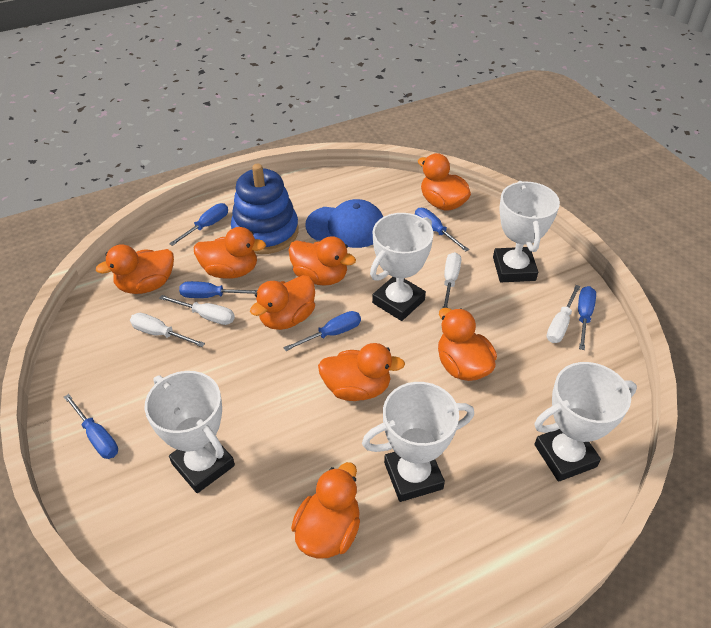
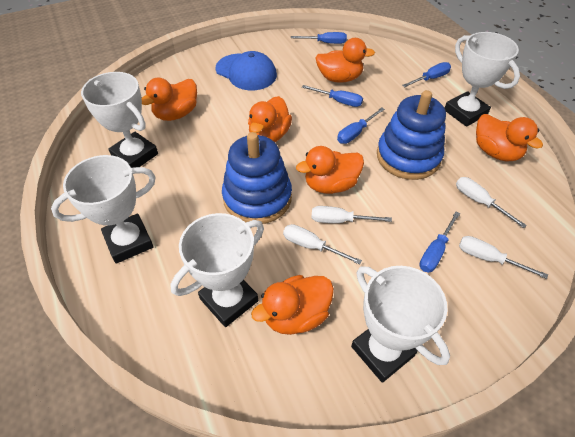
blue screwdriver: [64,394,118,459] [169,203,228,246] [179,281,257,298] [283,311,361,351] [415,208,469,252] [578,286,596,350] = 6 -> [291,32,347,44] [302,85,363,107] [337,107,385,144] [402,62,451,87] [419,211,460,273] = 5
blue stacking toy: [231,164,299,254] = 1 -> [222,132,292,224] [377,90,446,180] = 2
orange duck: [96,244,174,294] [194,227,266,279] [250,275,315,330] [288,236,356,286] [291,462,360,558] [318,343,405,401] [418,153,471,211] [438,308,497,381] = 8 -> [141,78,197,121] [248,96,292,142] [251,275,334,335] [296,146,364,194] [315,38,375,83] [476,114,543,161] = 6

